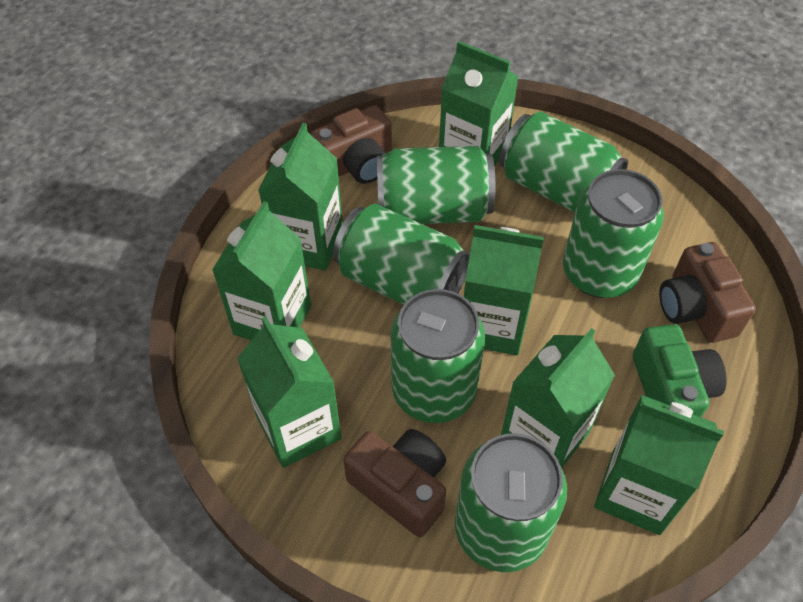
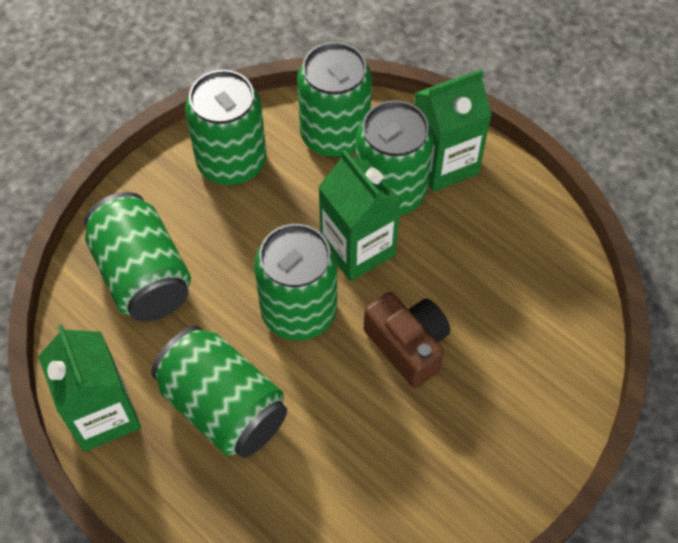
brown camera: [311,105,392,184] [343,429,446,537] [659,242,756,343] = 3 -> [364,292,450,388] = 1
green camera: [633,324,727,417] = 1 -> none = 0
green carton: [212,201,311,340] [237,316,341,468] [258,123,343,271] [439,41,519,166] [464,225,544,356] [501,328,615,468] [594,395,724,535] = 7 -> [38,324,141,452] [318,149,401,281] [414,69,492,192] = 3

